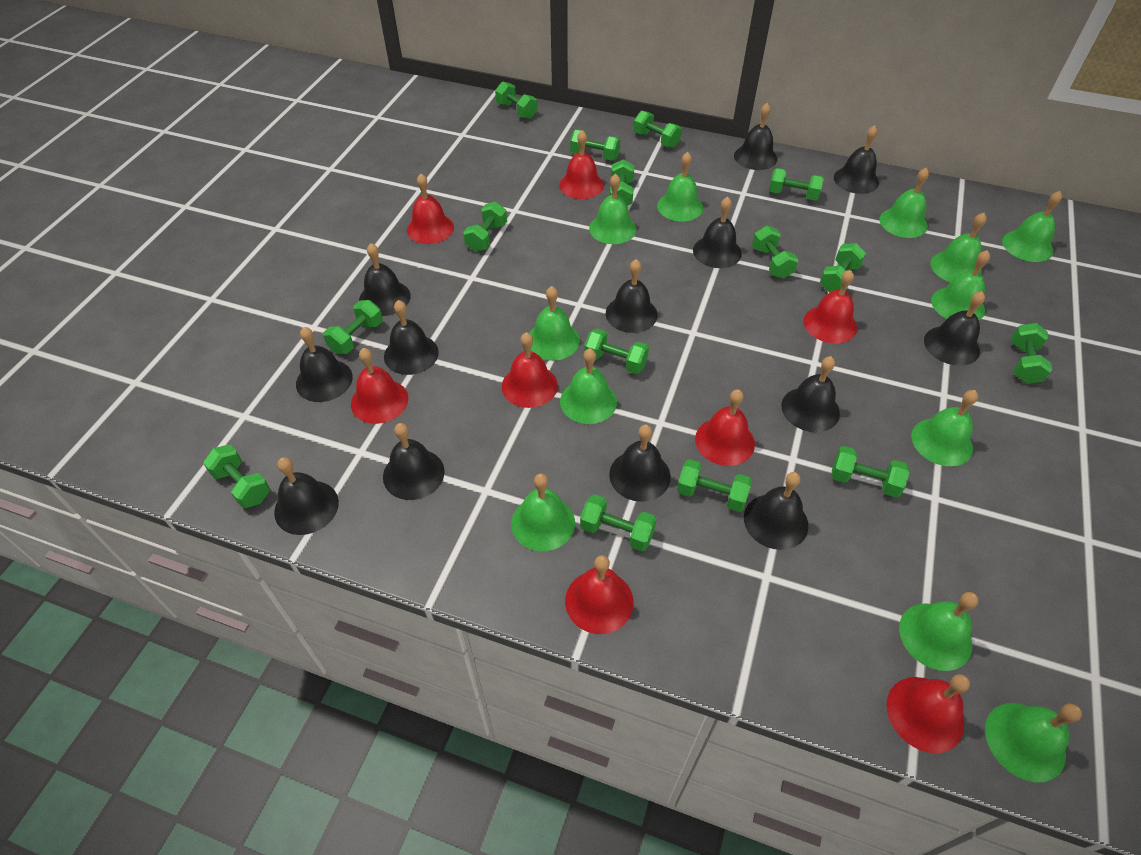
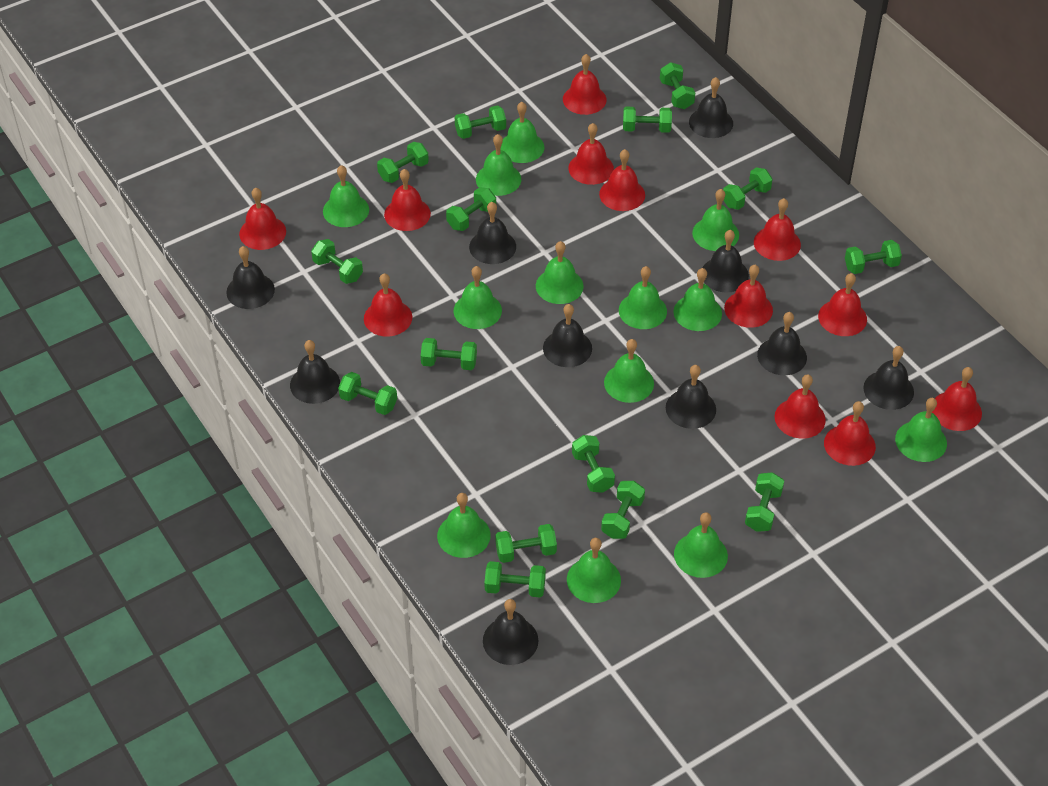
black bell: [274,457,339,535] [296,327,353,402] [359,243,411,316] [383,423,445,500] [384,300,439,375] [606,259,658,333] [609,424,671,502] [693,197,742,268] [734,103,777,170] [744,472,808,550] [781,356,840,432] [834,125,879,194] [924,291,985,366] = 13 -> [226,246,275,309] [290,340,340,404] [469,202,516,264] [483,599,538,665] [543,304,592,367] [666,365,716,429] [689,77,733,138] [702,230,749,292] [757,312,807,375] [863,346,914,410] = 10
green bell: [511,474,575,551] [529,286,580,361] [560,348,617,424] [589,174,636,244] [657,152,703,222] [879,167,929,238] [899,592,978,671] [911,390,978,467] [930,213,987,282] [931,250,990,320] [985,703,1082,782] [1002,191,1062,262] = 12 -> [323,165,369,227] [437,493,491,558] [454,266,502,329] [476,134,521,196] [500,102,544,163] [536,241,584,304] [567,538,621,603] [604,339,654,403] [619,266,667,329] [673,268,722,331] [674,513,728,578] [692,189,739,251] [895,398,947,462] = 13
red bell: [351,348,408,424] [407,174,454,244] [502,332,558,408] [559,130,604,199] [565,555,634,634] [695,389,755,466] [804,270,857,343] [887,674,970,753] = 8 -> [239,188,286,250] [364,273,412,336] [384,169,431,231] [563,54,607,115] [568,123,614,185] [599,149,645,211] [724,265,773,328] [754,198,801,261] [775,374,826,439] [818,273,867,336] [824,401,876,466] [932,367,982,431] = 12

